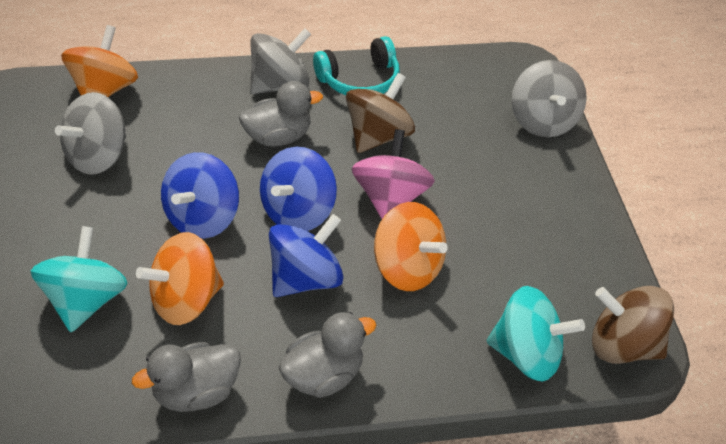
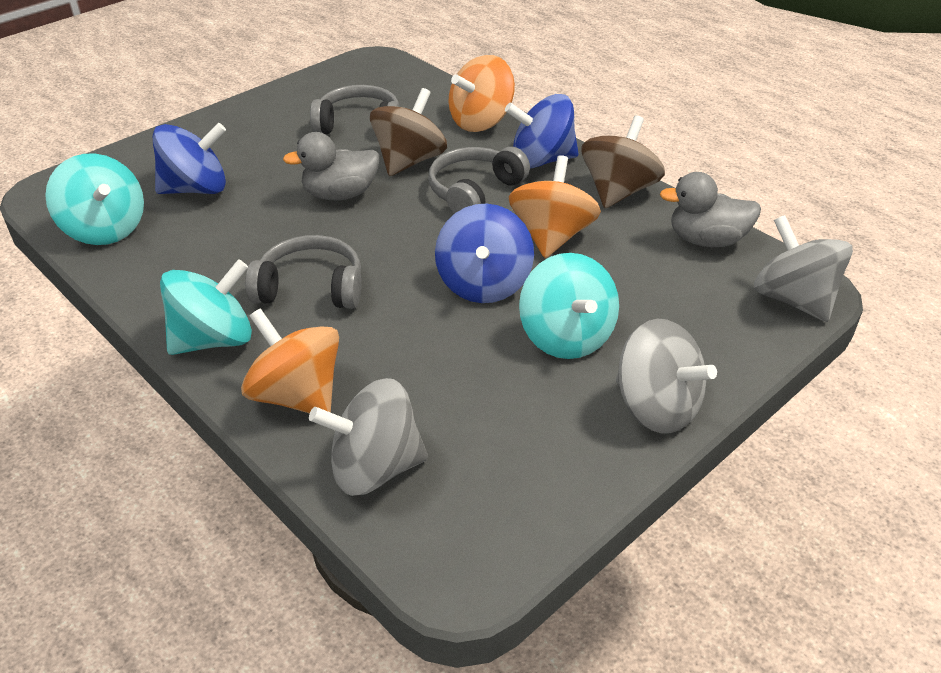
grey duck: [132,342,241,412] [239,81,323,147] [279,312,376,398] = 3 -> [283,132,379,201] [659,172,761,247] = 2
grey headphones: none = 0 -> [245,235,362,309] [310,85,400,134] [428,147,530,214] = 3
pink spinning top: [352,129,435,219] = 1 -> none = 0
turquoise headphones: [313,36,400,95] = 1 -> none = 0
turquoise spinning top: [31,226,128,332] [487,286,585,381] = 2 -> [45,154,144,245] [160,259,252,355] [519,253,619,359] = 3

